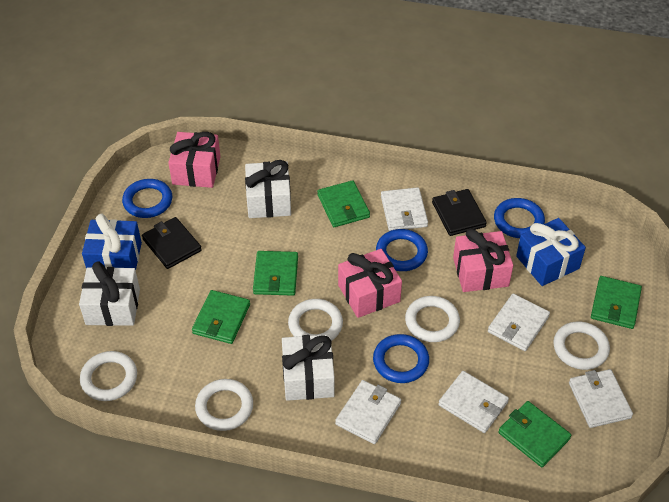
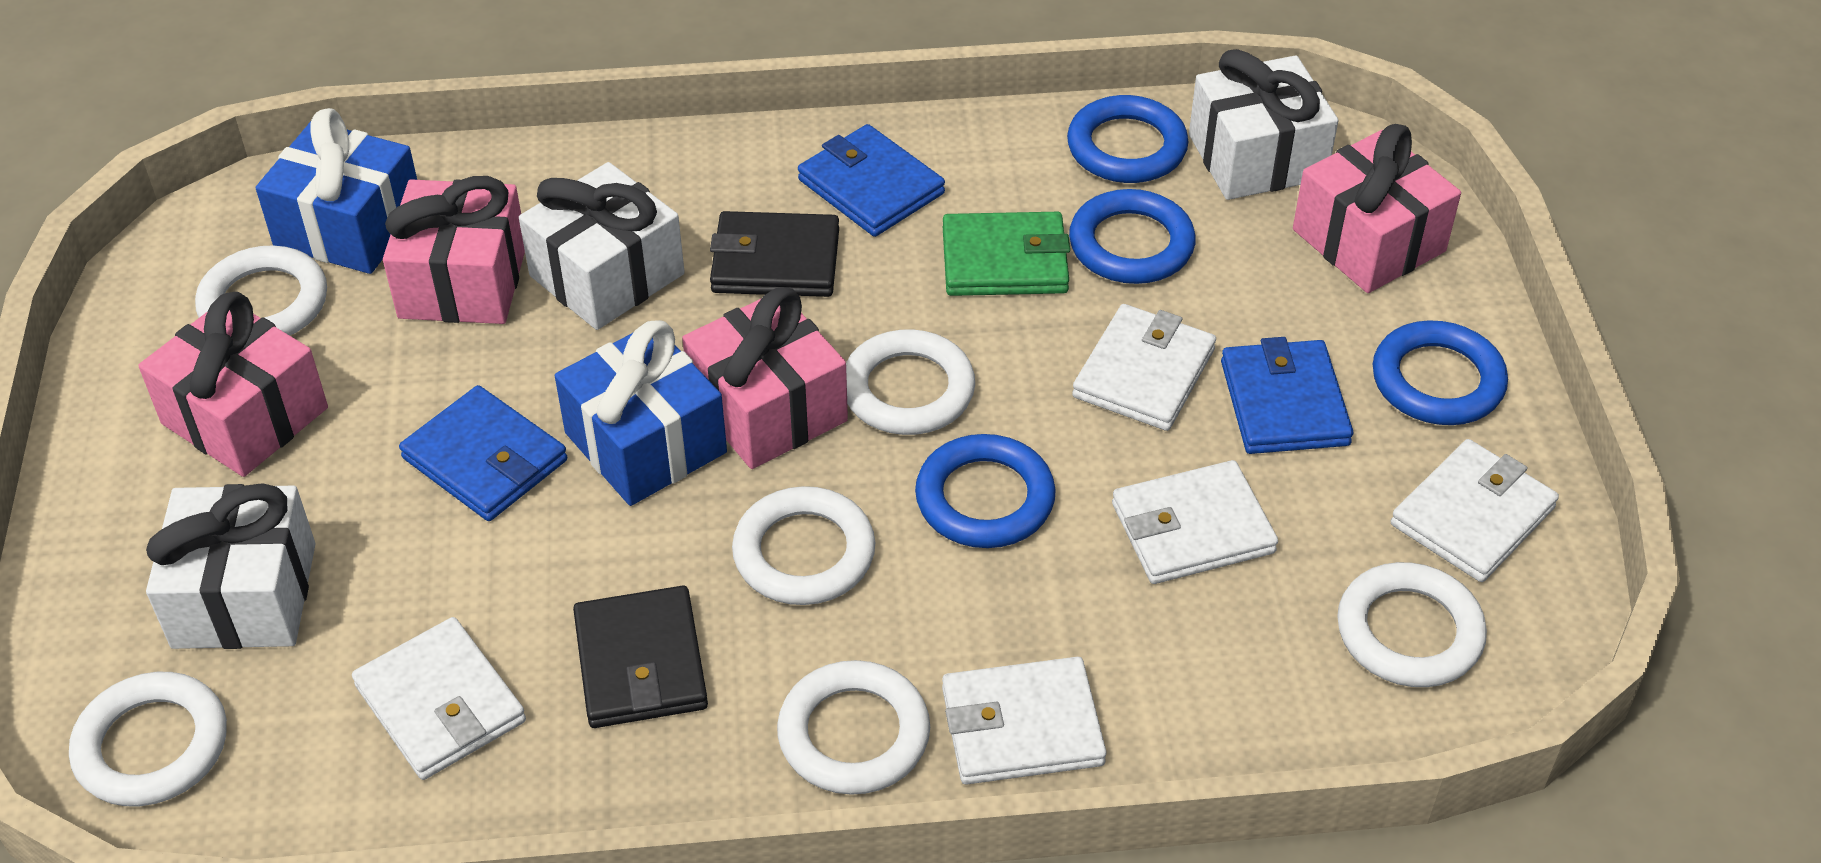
blue wallet: none = 0 -> [399,385,567,521] [798,124,945,237] [1221,337,1353,454] = 3
green wallet: [192,290,250,344] [253,251,298,296] [317,180,370,227] [498,401,572,467] [591,276,642,329] = 5 -> [943,212,1070,296] = 1
pink gift: [168,132,221,188] [338,249,402,318] [453,228,513,292] = 3 -> [139,292,328,477] [383,176,525,324] [682,288,848,469] [1293,124,1461,293] = 4
white ring: [80,351,137,401] [195,379,253,431] [288,299,343,341] [405,296,460,342] [553,322,610,370] = 5 -> [69,672,227,806] [195,246,327,336] [732,486,875,605] [777,660,930,795] [846,329,975,435] [1337,562,1487,687] = 6

